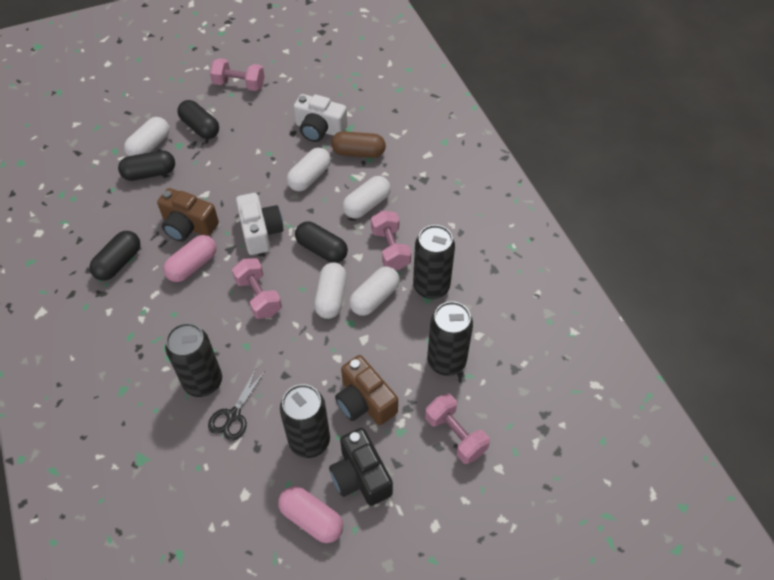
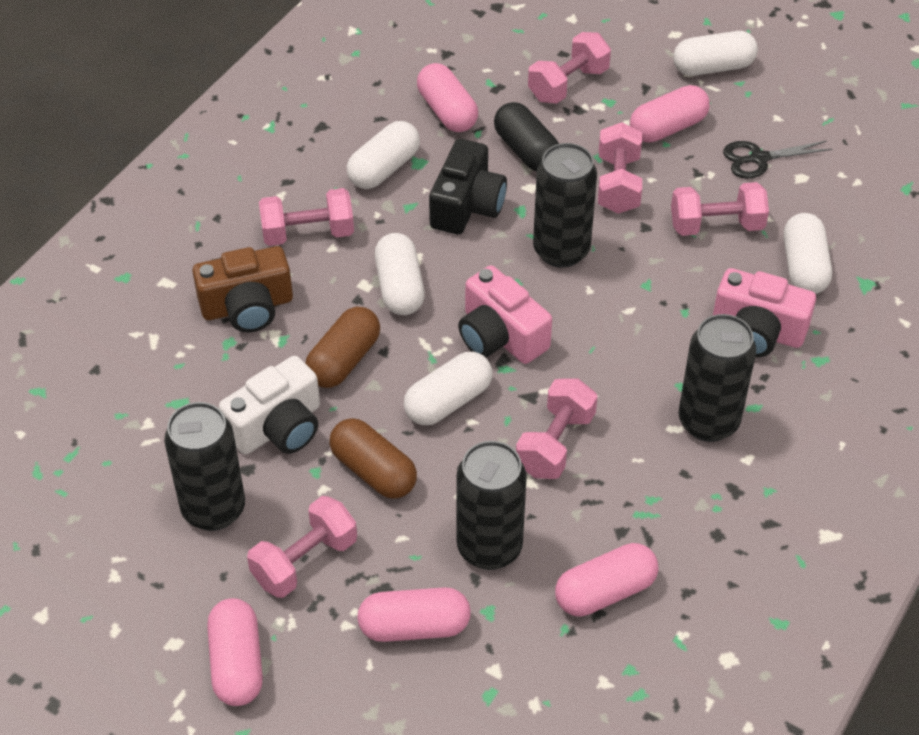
black capsule: [89,231,140,281] [118,150,175,181] [177,100,219,139] [295,222,348,263] = 4 -> [494,102,559,171] = 1
brown camera: [157,188,219,242] [335,355,398,425] = 2 -> [192,246,293,332] = 1
brown capsule: [331,131,386,158] = 1 -> [305,307,380,388] [330,418,417,499] = 2
pink camera: none = 0 -> [458,265,552,364] [713,268,816,357] = 2
pink capsule: [163,235,216,282] [278,486,343,543] = 2 -> [207,598,263,706] [357,587,471,642] [417,63,478,132] [555,543,658,617] [630,85,710,143] = 5
pink dumbbell: [210,58,265,91] [232,258,282,319] [371,210,411,270] [425,393,490,464] = 4 -> [247,496,357,598] [259,188,354,246] [516,379,598,479] [528,32,611,104] [598,122,642,214] [671,182,769,236] = 6
white camera: [236,193,283,255] [294,94,347,142] = 2 -> [219,356,320,455] = 1

